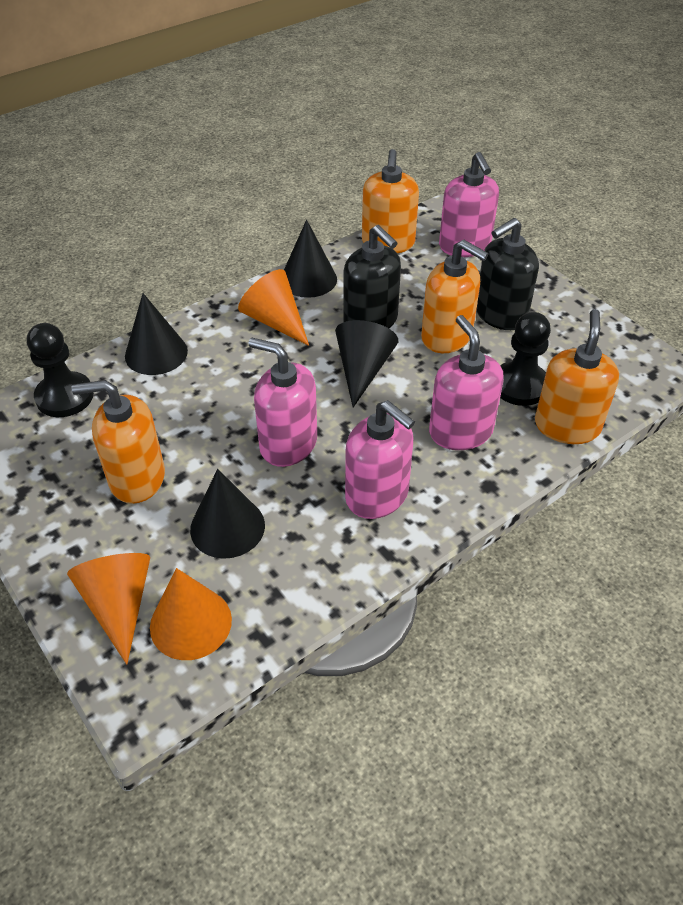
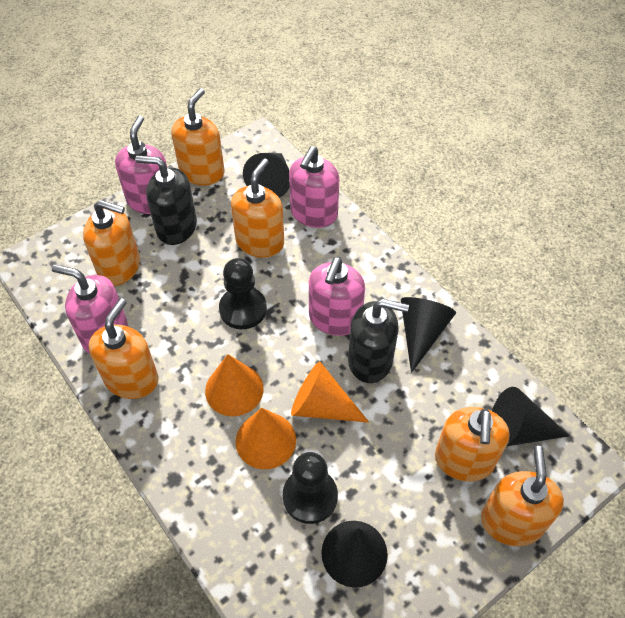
orange soap dispenser: [72,380,165,504] [362,149,419,253] [421,240,488,353] [535,309,619,444] = 4 -> [83,200,140,286] [89,298,158,399] [171,88,224,186] [231,158,284,258] [435,407,509,481] [481,446,564,546] = 6

